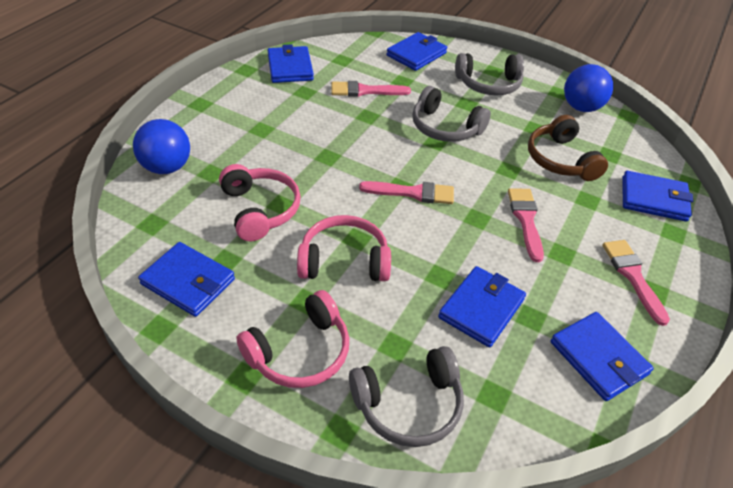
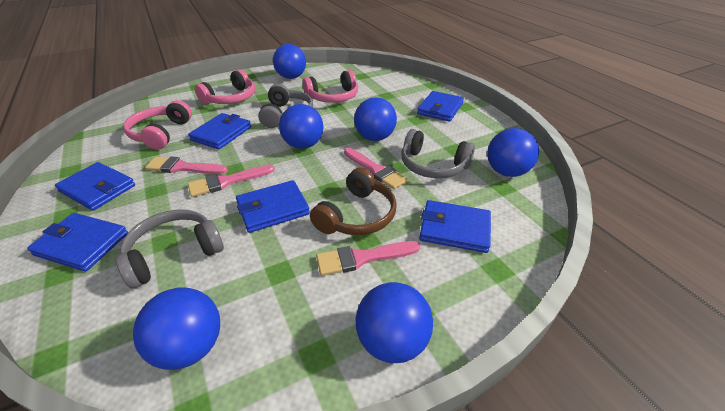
blue ball: [133,119,190,174] [564,64,613,112] = 2 -> [133,288,220,370] [273,44,306,79] [279,104,323,149] [354,97,397,141] [356,282,433,363] [487,128,539,177] = 6

